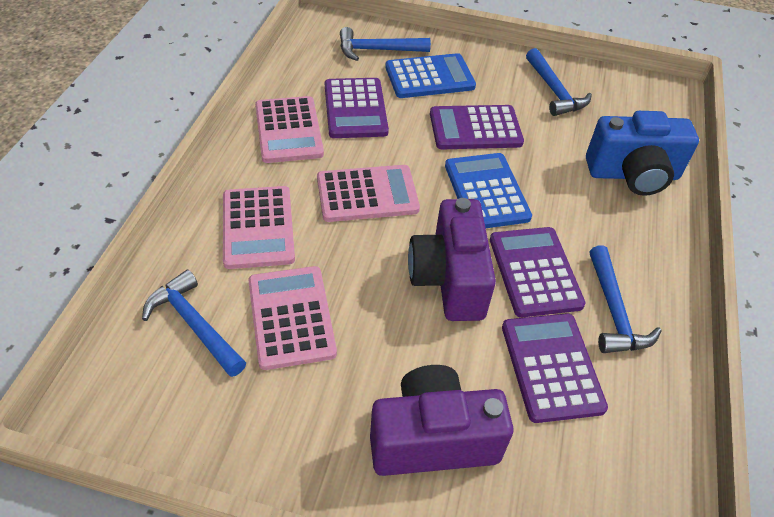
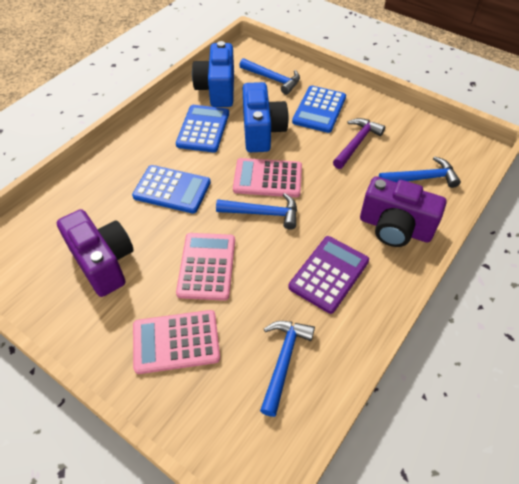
blue calculator: [385,53,476,98] [445,153,532,228] = 2 -> [132,165,211,214] [176,105,229,153] [292,86,346,133] = 3
blue camera: [586,111,699,196] = 1 -> [192,41,234,107] [243,82,289,152] = 2
pink calculator: [223,186,295,269] [248,266,337,370] [255,96,324,163] [317,165,420,222] = 4 -> [133,310,220,374] [176,233,235,301] [233,158,302,197] = 3
purple calculator: [325,78,389,138] [430,105,524,149] [490,227,585,318] [502,313,608,423] = 4 -> [288,236,369,314] = 1
purple hammer: none = 0 -> [333,118,385,169] = 1

